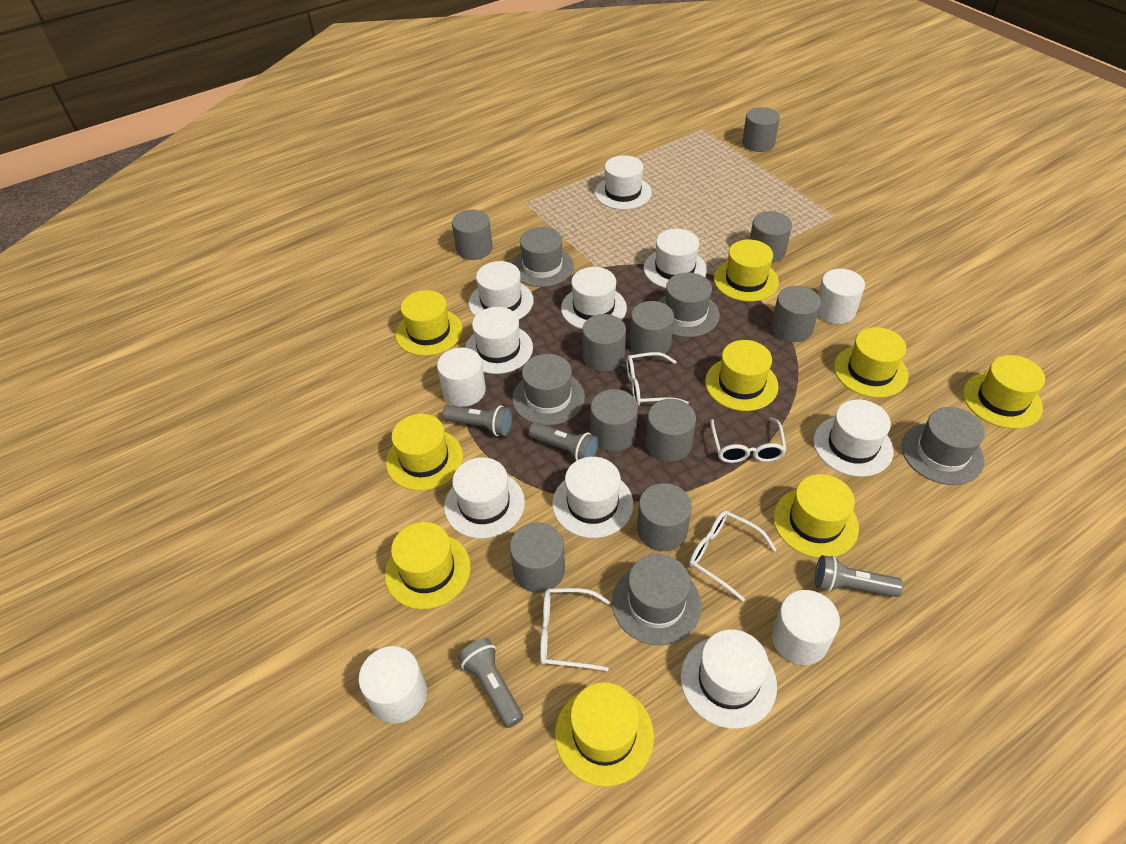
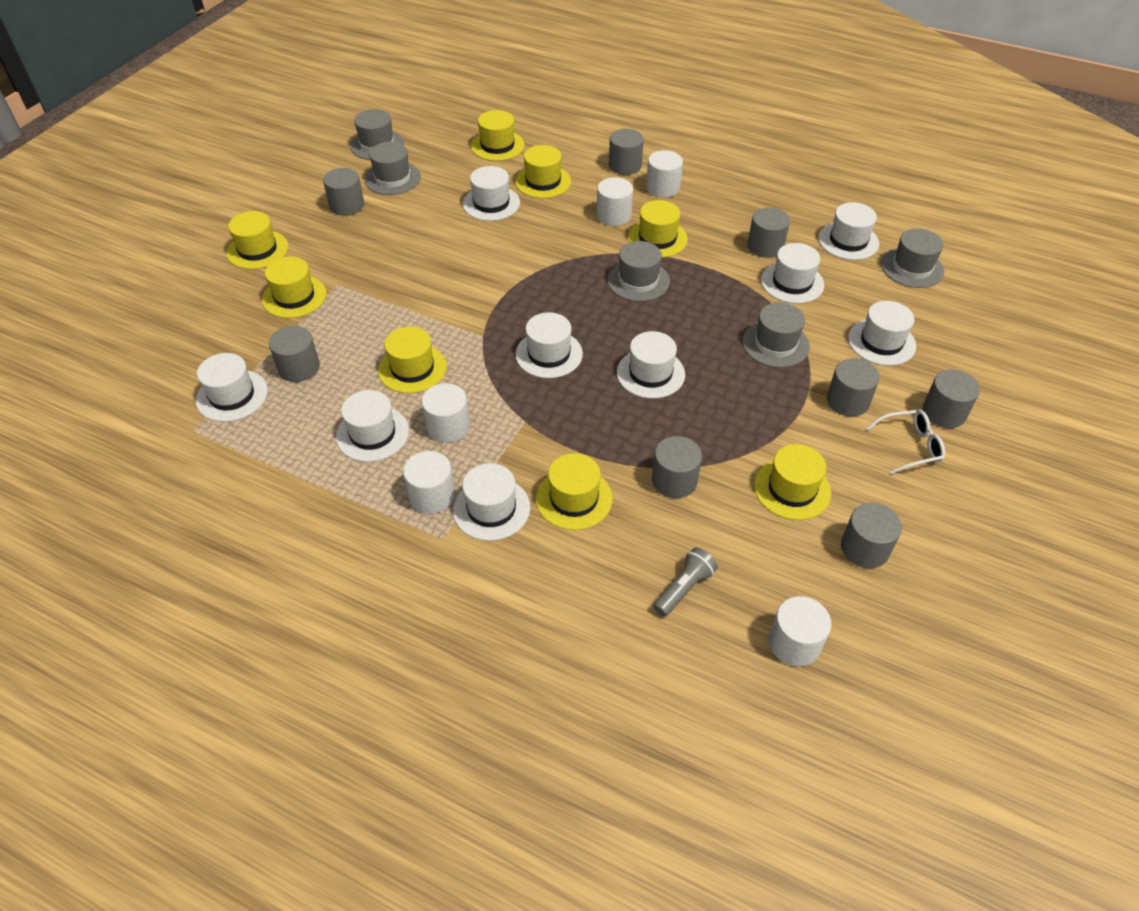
grey cylinder: [452,210,493,260] [510,523,565,593] [582,314,626,372] [590,389,638,452] [630,301,674,358] [637,483,692,551] [646,399,696,462] [742,107,780,152] [750,211,792,263] [771,286,821,342] = 10 -> [269,326,320,382] [323,168,364,216] [609,129,644,175] [652,436,702,498] [747,208,790,258] [827,358,880,417] [841,503,902,568] [923,370,980,428] = 8
grey flashlight: [442,405,512,436] [458,638,523,728] [528,422,598,461] [815,555,903,597] = 4 -> [653,547,718,617] = 1
white cylinder: [358,646,427,724] [437,347,486,407] [772,590,840,665] [818,269,865,324] = 4 -> [403,451,455,514] [421,383,470,443] [596,177,633,226] [646,150,683,197] [769,596,831,666] = 5
white glasses: [540,588,610,671] [626,352,689,406] [689,510,776,602] [710,417,786,463] = 4 -> [867,410,945,474] = 1
yellow hat: [385,522,471,609] [386,414,463,491] [395,290,463,356] [555,682,654,787] [705,340,779,411] [714,239,779,302] [774,474,859,558] [834,327,909,398] [963,355,1045,429] = 9 -> [227,211,288,269] [262,257,327,318] [378,326,447,393] [471,110,524,161] [515,145,571,198] [536,453,613,530] [628,200,688,258] [754,444,831,520] = 8

